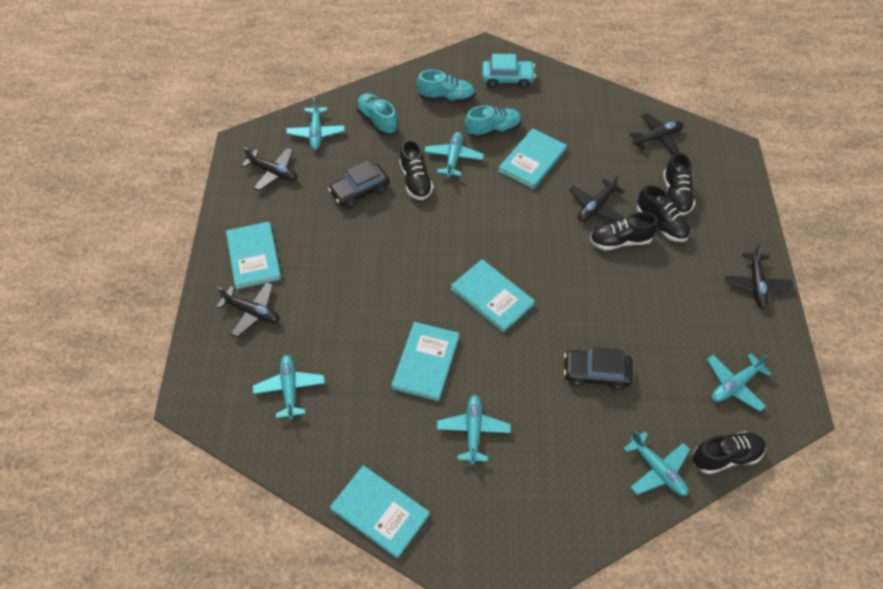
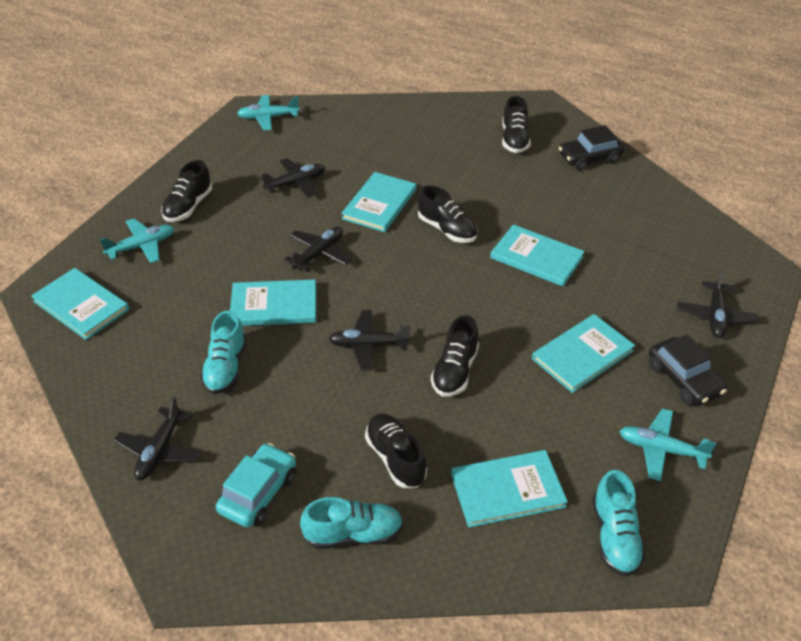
turquoise book: [226,222,281,290] [330,466,430,559] [391,322,459,401] [451,259,535,332] [498,128,567,189] = 5 -> [31,268,129,340] [230,279,316,326] [341,172,416,232] [451,450,568,528] [490,224,585,286] [532,314,635,393] = 6
turquoise plane: [252,355,325,420] [286,97,345,150] [424,132,484,177] [437,395,511,465] [623,431,690,496] [707,353,772,412] = 6 -> [100,218,174,263] [237,95,300,130] [619,408,716,481] = 3

